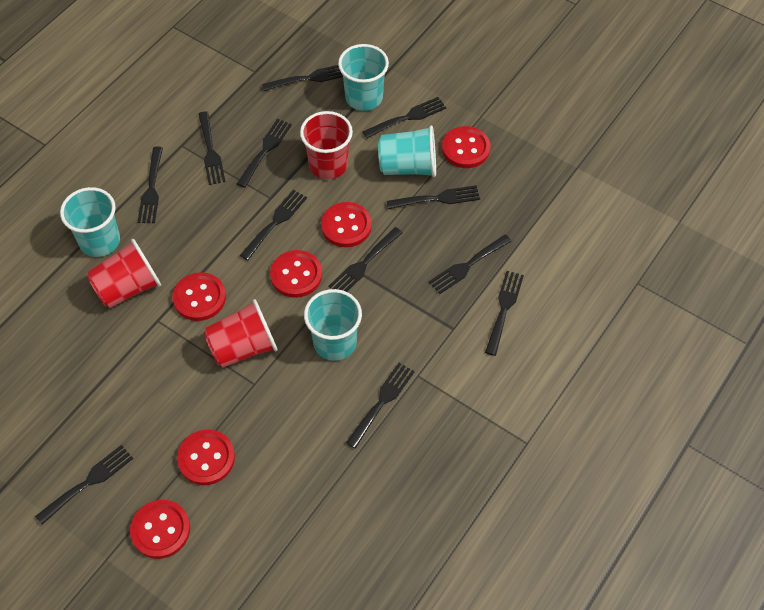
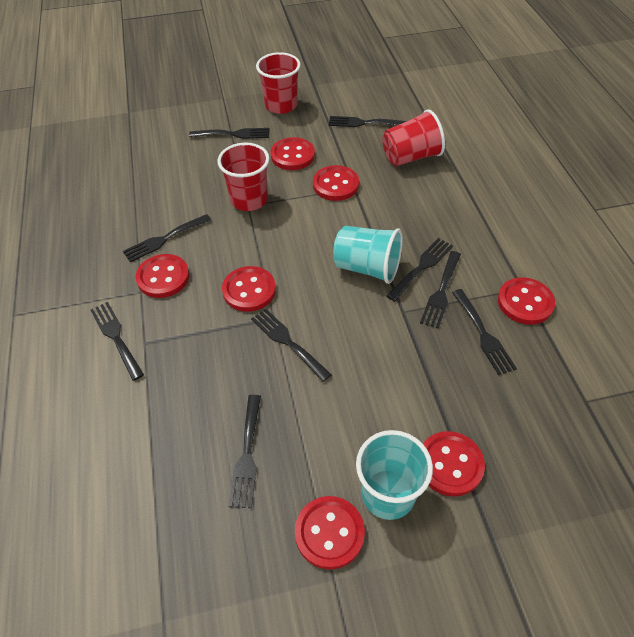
black fork: [35,445,133,525] [137,146,163,223] [198,112,226,185] [237,118,292,188] [240,190,307,260] [262,65,343,91] [328,227,403,292] [346,363,415,449] [363,97,446,138] [386,185,480,209] [429,234,512,294] [485,271,524,356] = 12 -> [90,302,144,381] [123,214,211,263] [189,128,269,139] [228,395,261,508] [251,309,332,382] [329,116,407,127] [386,238,453,302] [420,251,461,329] [452,289,517,375] = 9
red button: [130,500,190,559] [172,272,226,321] [177,430,235,485] [270,250,322,298] [321,202,372,247] [442,126,491,168] = 6 -> [136,254,189,298] [222,266,276,312] [270,137,315,170] [295,496,365,570] [313,165,359,201] [423,431,485,496] [498,277,555,325] = 7
turquoise cup: [60,187,120,257] [304,289,362,361] [338,44,389,111] [378,126,436,177] = 4 -> [333,226,403,284] [356,430,433,520] = 2

